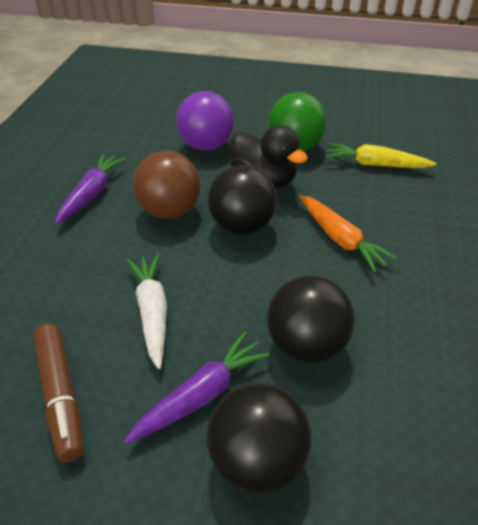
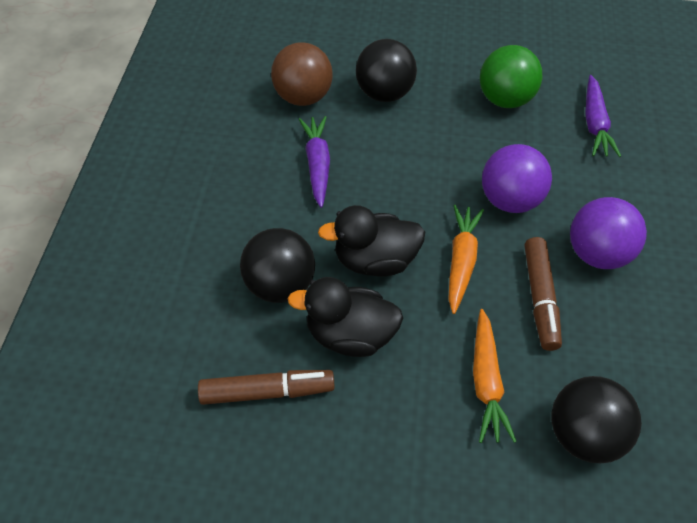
black duck: [230,125,308,189] = 1 -> [288,277,403,357] [318,205,425,277] = 2
brown marker: [33,324,84,463] = 1 -> [198,370,335,405] [524,237,562,351] = 2
orange carrot: [299,195,397,273] = 1 -> [448,205,484,314] [473,309,517,443] = 2
purple ball: [176,91,234,151] = 1 -> [482,144,552,213] [570,197,647,269] = 2
white carrot: [127,254,167,369] = 1 -> none = 0
yellow carrot: [325,143,436,168] = 1 -> none = 0

